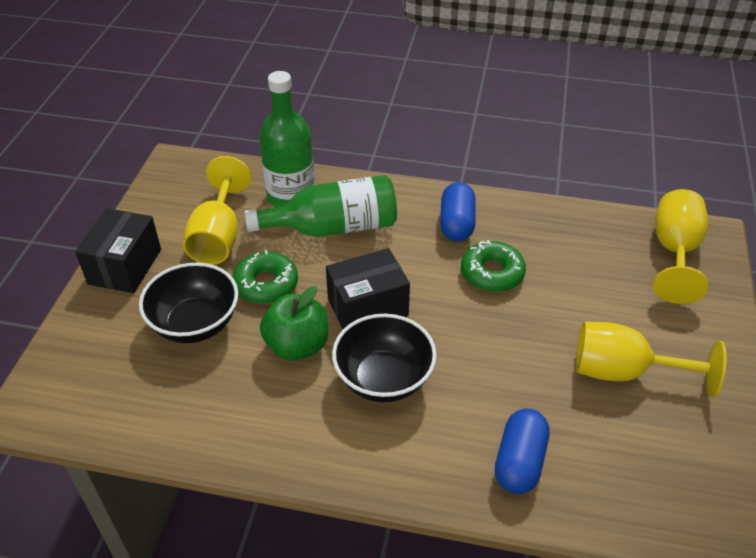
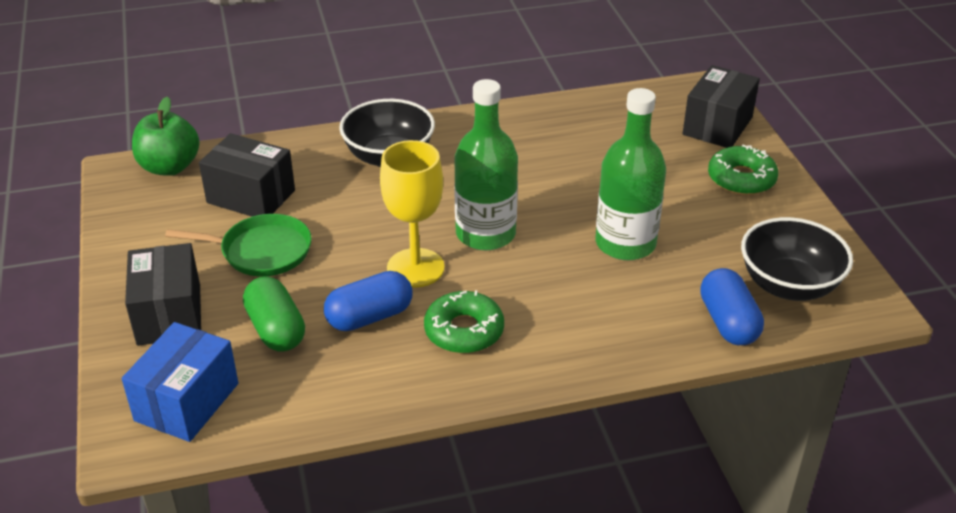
black box: [75,208,161,293] [326,248,410,329] = 2 -> [125,243,201,346] [199,133,295,217] [683,65,760,148] = 3
blue box: none = 0 -> [122,322,238,442] = 1
green capsule: none = 0 -> [243,276,305,352] = 1
green pan: none = 0 -> [165,214,312,276] = 1
yellow goblet: [183,156,252,265] [576,322,726,397] [653,189,708,304] = 3 -> [380,140,445,288] = 1

